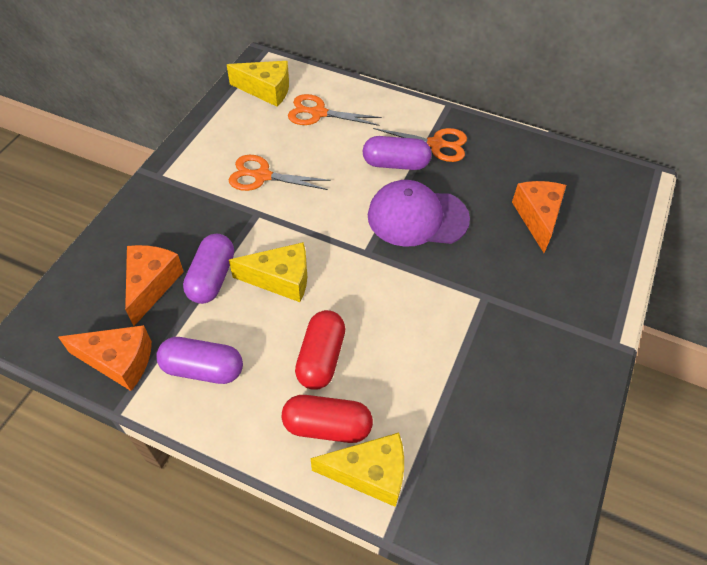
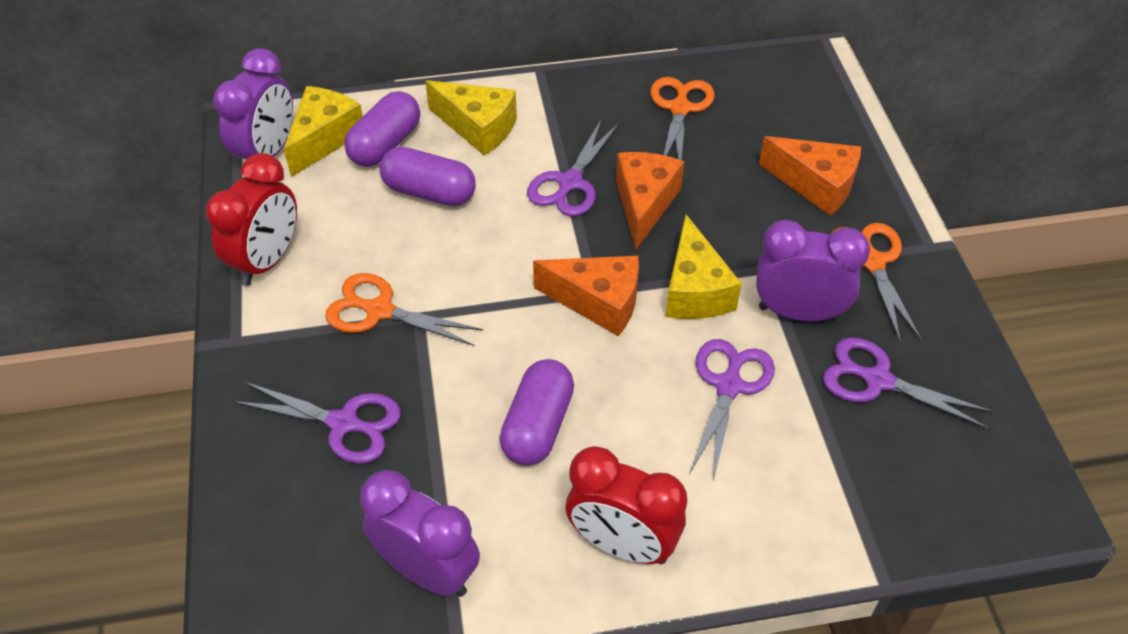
purple cap: [368,180,470,247] = 1 -> none = 0
purple clock: none = 0 -> [213,48,293,159] [360,470,480,597] [756,220,870,322] = 3
purple scissors: none = 0 -> [234,382,401,464] [527,120,619,216] [689,339,775,481] [823,338,995,429] = 4
red capsule: [281,395,373,443] [295,310,345,390] = 2 -> none = 0
red clock: none = 0 -> [206,153,297,286] [566,446,687,564] = 2

